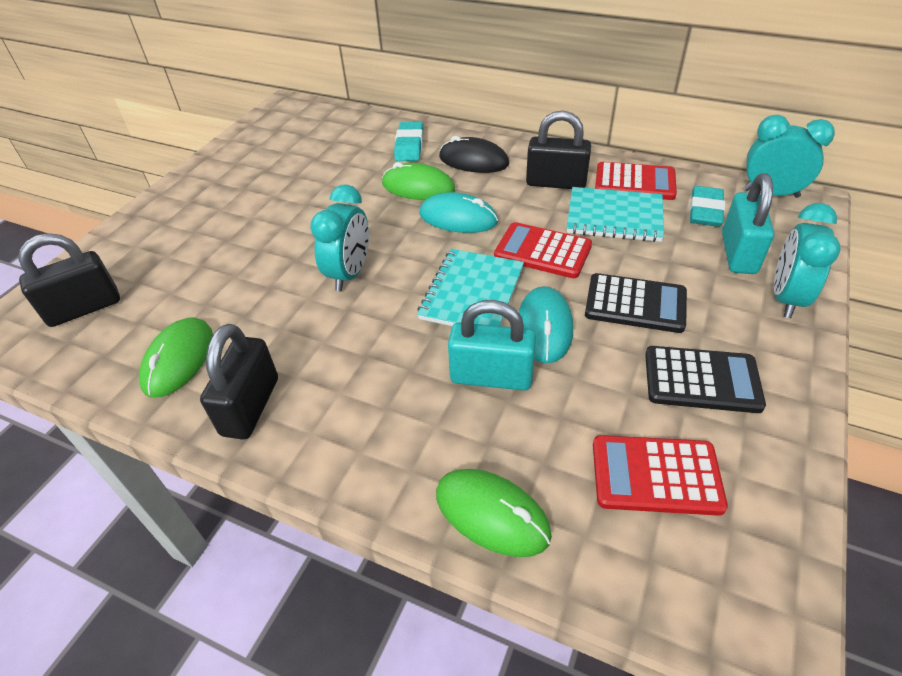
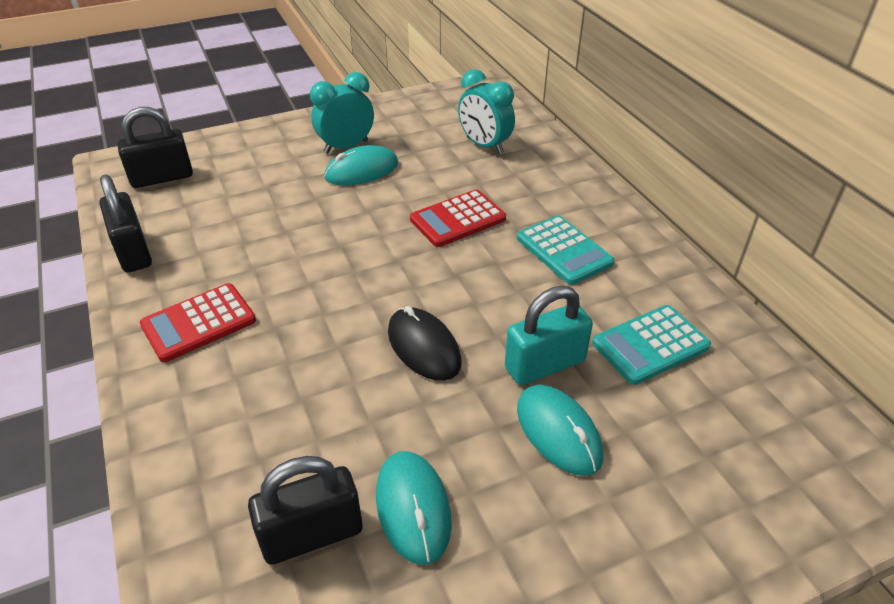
black calculator: [585,273,687,333] [645,346,766,413] = 2 -> none = 0
green mouse: [139,317,213,398] [382,162,455,200] [436,469,552,557] = 3 -> none = 0
red calculator: [494,222,592,278] [593,435,728,516] [595,162,677,200] = 3 -> [140,283,256,362] [410,190,506,247] = 2
turquoise calculator: none = 0 -> [517,215,614,285] [592,305,711,385] = 2
turquoise clock: [310,184,369,291] [743,115,835,198] [774,203,841,318] = 3 -> [310,72,374,154] [458,69,515,154] = 2
turquoise eraser: [394,122,423,161] [690,186,725,227] = 2 -> none = 0
turquoise mouse: [419,192,498,233] [518,286,573,363] = 2 -> [324,145,398,185] [376,451,452,565] [517,385,603,476] = 3
turquoise notebook: [417,249,524,326] [567,187,664,242] = 2 -> none = 0
turquoise padlock: [448,300,536,391] [722,173,774,274] = 2 -> [505,286,593,385] = 1

